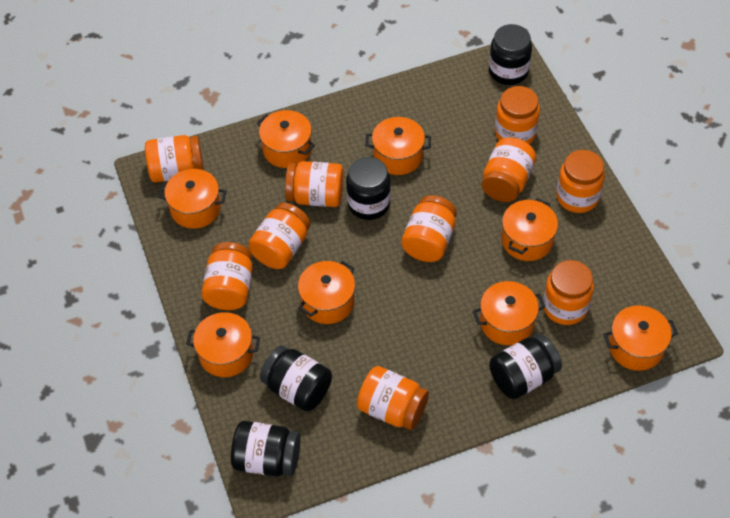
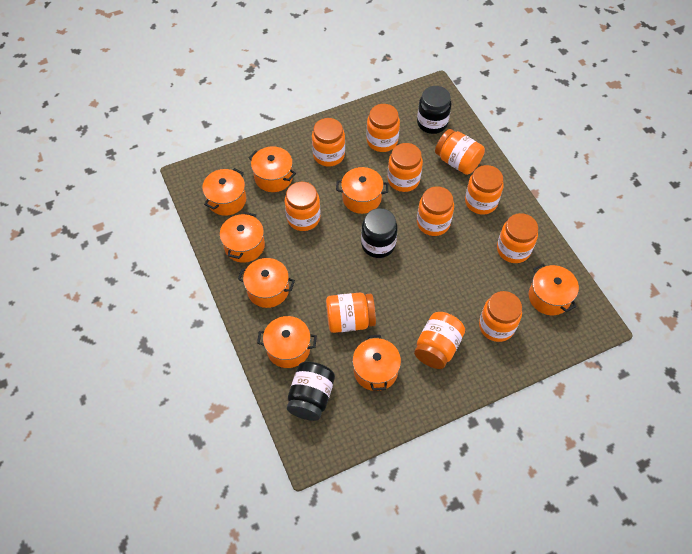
black jar: [231,421,301,477] [260,345,332,412] [346,157,391,220] [489,24,532,85] [489,334,562,399] = 5 -> [287,362,335,421] [361,208,398,258] [417,86,451,134] = 3
orange jar: [145,135,204,182] [201,242,253,310] [248,203,311,269] [285,161,344,207] [357,366,429,430] [401,195,457,262] [482,137,536,202] [495,86,540,144] [543,260,594,325] [556,150,605,213] = 10 -> [285,182,320,231] [312,118,345,167] [326,293,376,333] [366,104,400,152] [388,143,423,192] [414,312,465,369] [417,186,454,236] [435,129,485,175] [465,165,504,215] [479,291,522,342] [497,213,538,263] = 11

